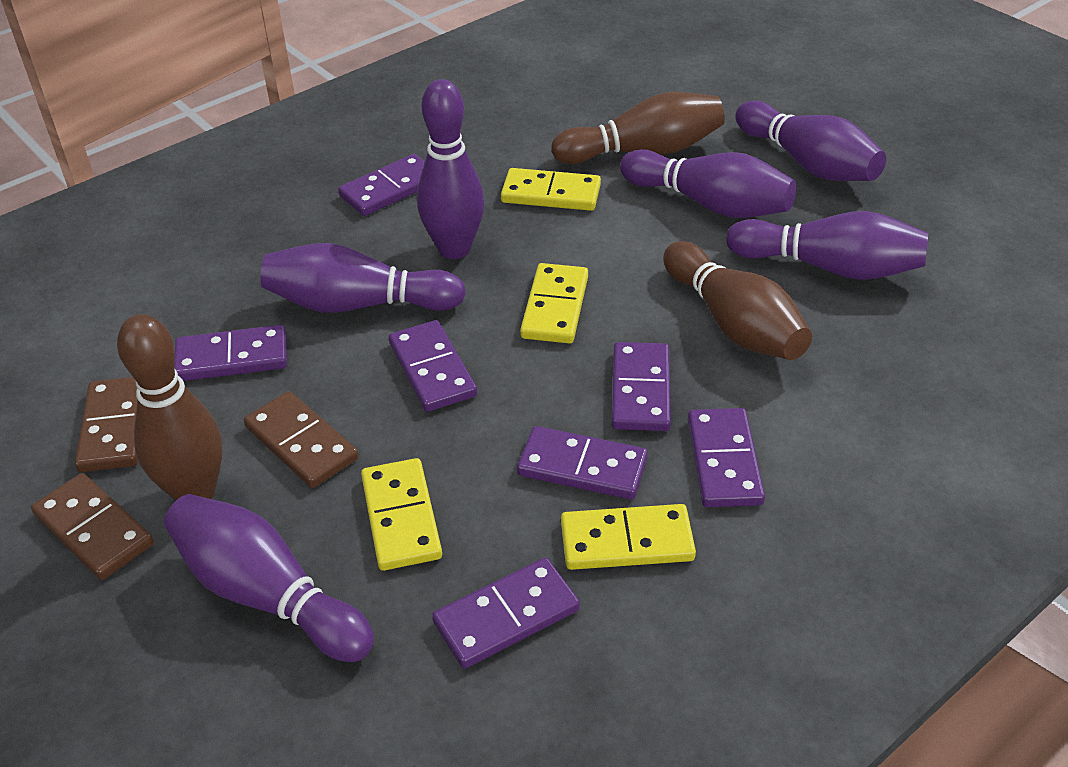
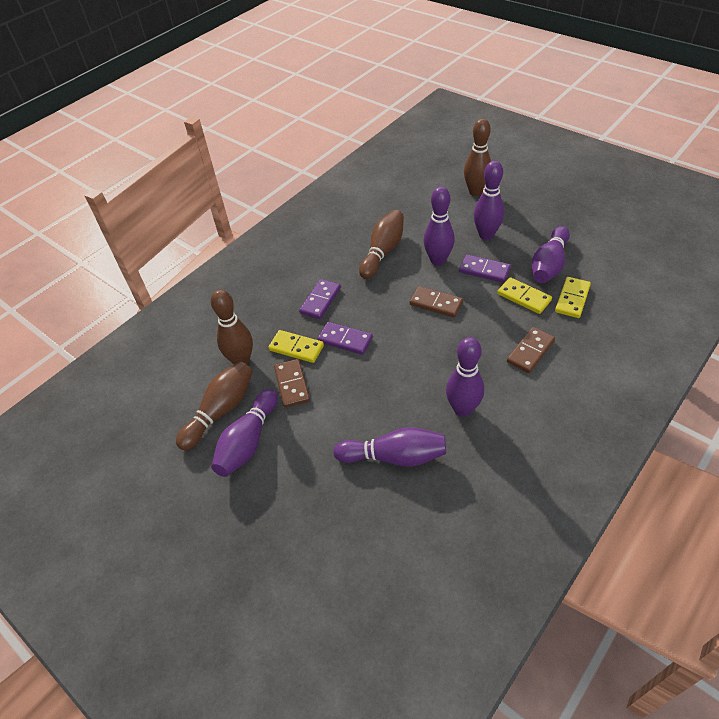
brown bowling pin: [117,314,223,501] [551,92,725,164] [663,241,812,360] = 3 -> [176,361,253,450] [211,290,253,365] [359,210,404,279] [464,119,491,196] = 4
purple domino: [174,325,287,381] [338,154,425,216] [389,320,477,412] [432,558,580,669] [517,426,648,500] [612,342,671,431] [688,408,765,507] = 7 -> [299,279,341,319] [318,322,373,355] [459,254,511,283] = 3
yellow domino: [361,458,442,571] [501,168,601,211] [520,263,588,344] [561,504,696,570] = 4 -> [268,330,324,363] [497,277,552,314] [555,277,591,318] = 3

